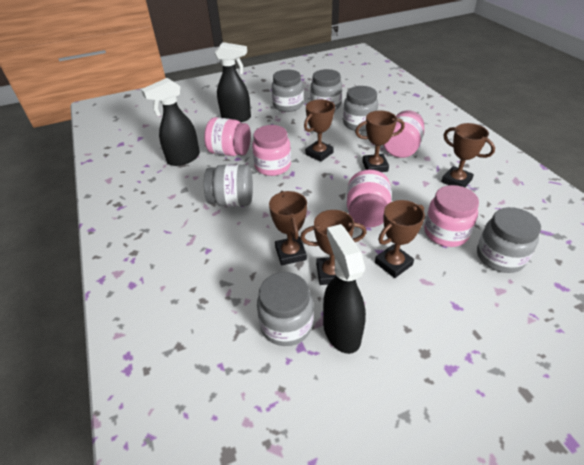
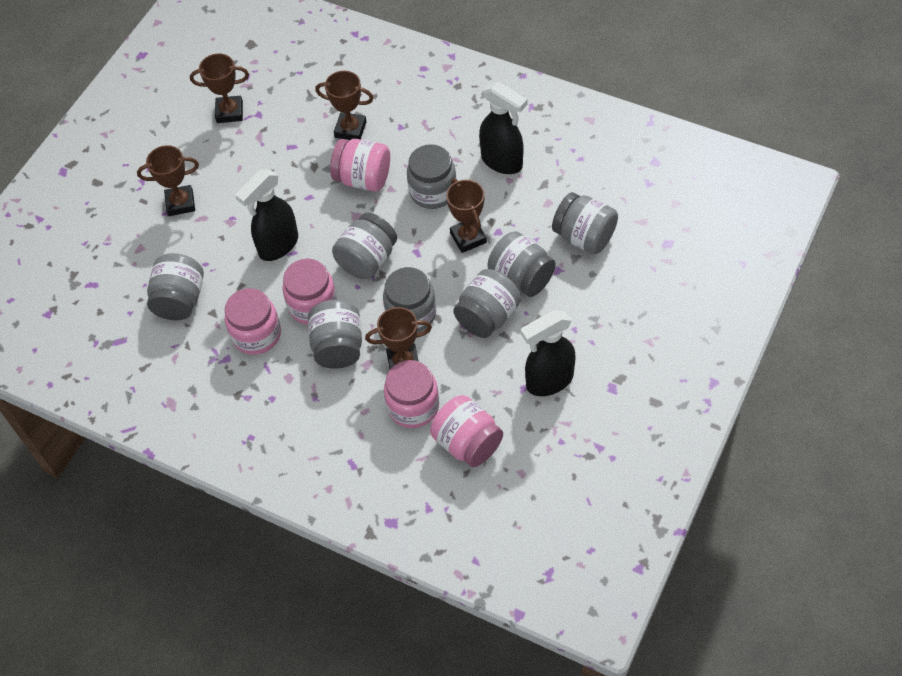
brown trophy: [269,191,307,265] [300,210,367,285] [304,99,335,162] [355,110,405,172] [375,200,425,278] [441,123,495,187] = 6 -> [137,145,199,216] [190,54,249,123] [315,71,374,140] [365,307,432,369] [446,179,487,253] = 5
grey jar: [204,164,253,207] [257,272,314,346] [272,70,303,112] [311,69,342,110] [343,86,378,131] [477,207,541,273] = 6 -> [147,253,204,320] [308,300,362,369] [332,213,397,279] [383,267,436,333] [407,144,456,209] [453,269,521,338] [488,231,556,297] [552,192,618,254] = 8

